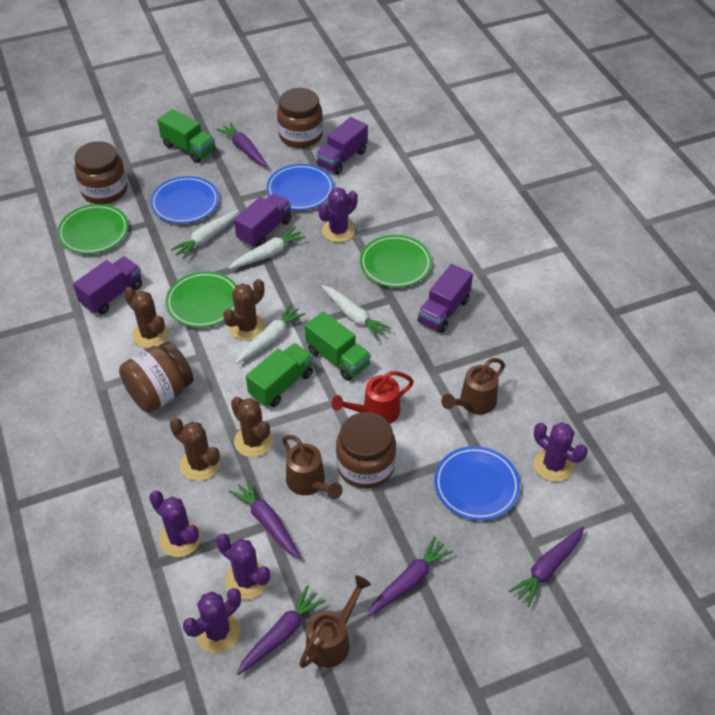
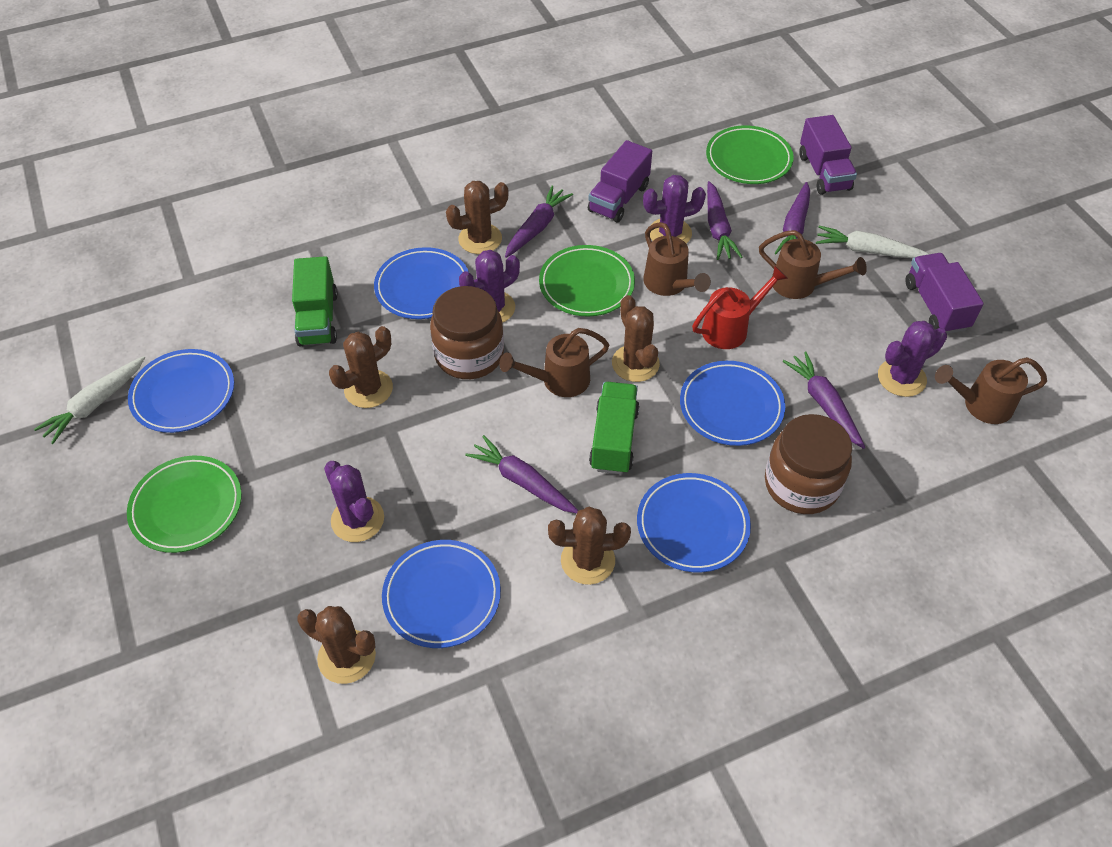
blue plate: [150,176,219,224] [266,164,334,210] [434,446,520,520] = 3 -> [128,349,234,433] [374,247,469,319] [382,540,501,648] [637,473,751,573] [680,361,785,446] = 5
brown cactus: [124,287,169,348] [170,418,220,481] [223,279,265,341] [231,397,273,457] = 4 -> [297,606,376,684] [329,326,393,408] [446,181,509,254] [548,507,631,585] [612,295,660,382] = 5
brown jar: [74,141,127,204] [119,341,194,412] [277,88,323,148] [336,412,396,489] = 4 -> [430,286,504,379] [765,414,852,514] = 2
brown watering can: [282,435,343,499] [299,576,371,668] [441,358,505,414] = 3 -> [499,328,609,397] [643,222,711,296] [759,230,867,299] [935,357,1047,424] = 4
green truck: [157,109,215,163] [246,343,313,407] [305,311,371,381] = 3 -> [292,256,338,346] [589,382,640,475] = 2
purple cactus: [149,491,201,557] [183,588,241,653] [216,533,270,600] [318,187,358,242] [534,422,588,482] = 5 -> [324,461,384,542] [459,250,520,323] [643,175,706,244] [878,321,947,397] = 4
purple truck: [73,256,142,314] [234,193,291,248] [316,117,368,175] [418,264,473,333] = 4 -> [588,140,652,223] [799,115,857,195] [905,253,984,334] = 3
white carrot: [170,210,239,259] [229,226,306,269] [235,304,306,364] [321,285,392,340] = 4 -> [34,356,145,444] [816,226,929,258] = 2

